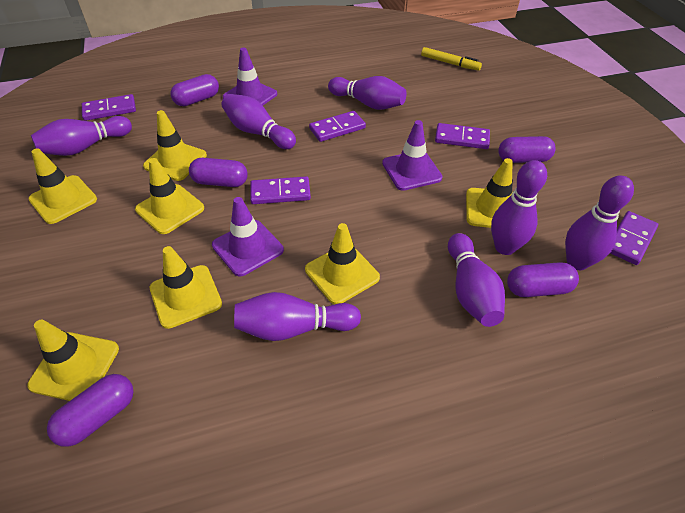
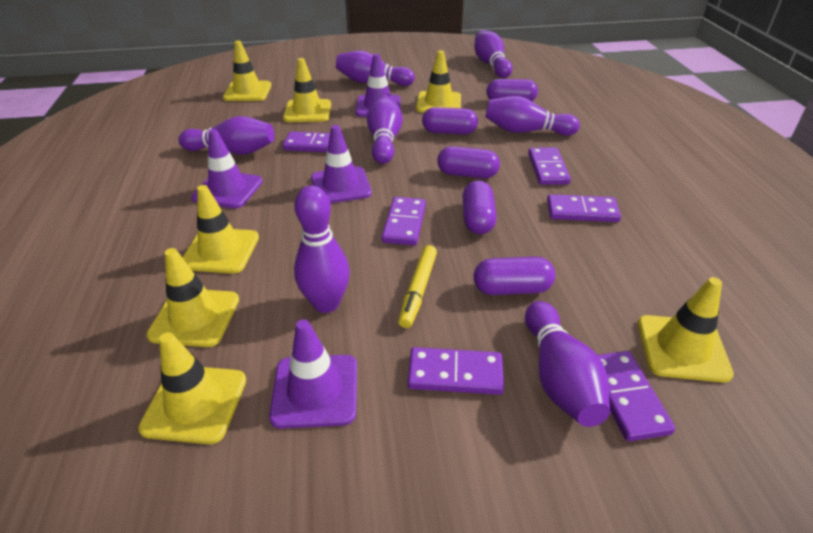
purple domino: [82,94,136,121] [250,176,311,204] [309,111,366,142] [435,123,490,149] [610,211,658,265] = 5 -> [283,131,344,152] [381,197,426,245] [408,347,504,395] [528,147,571,185] [547,194,621,222] [597,351,675,441] = 6
purple traffic cone: [212,197,284,276] [223,48,277,106] [382,120,443,191] = 3 -> [191,129,263,208] [269,319,357,429] [311,125,372,203] [355,54,401,117] = 4

